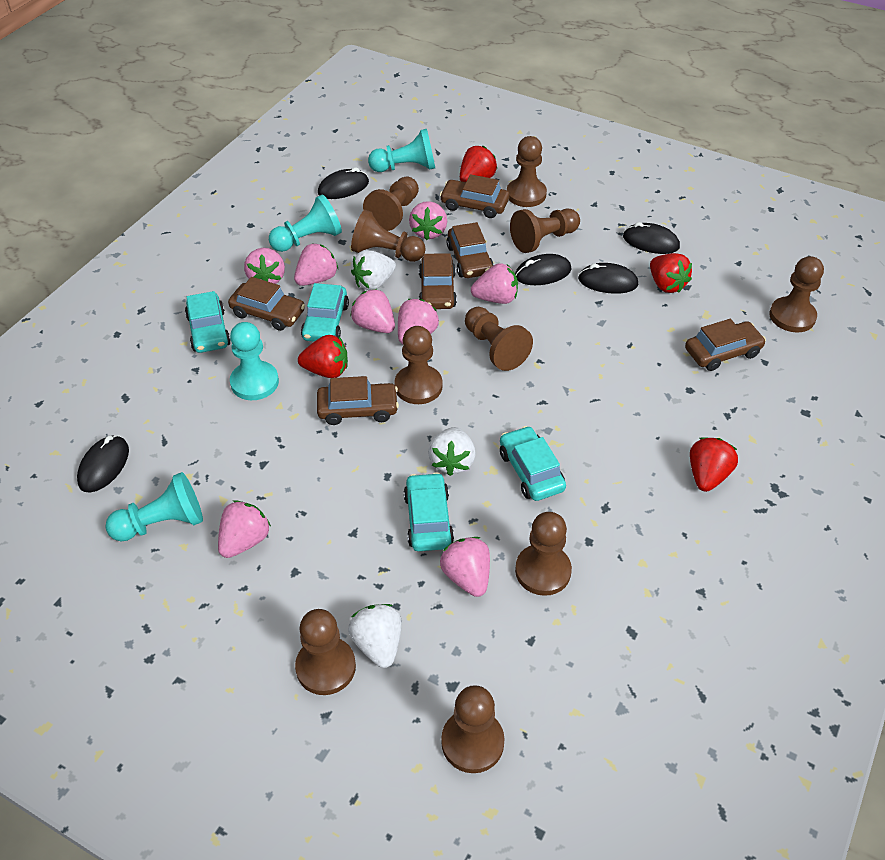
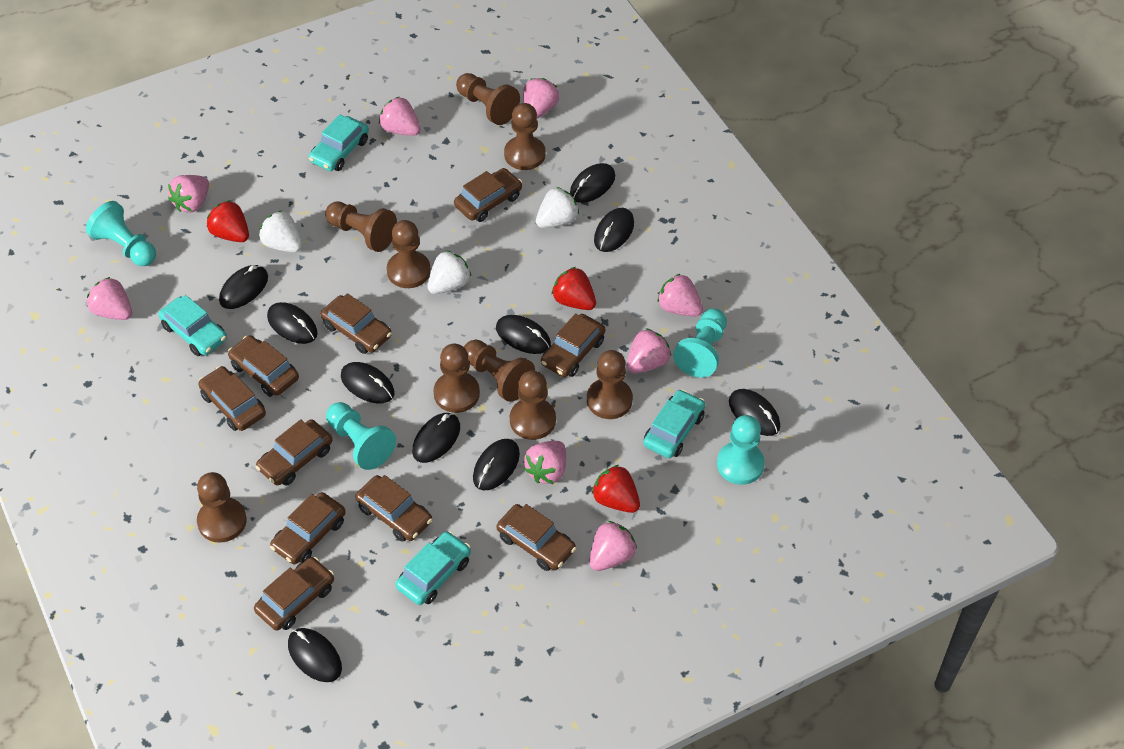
black mouse: [77,435,129,492] [318,167,369,199] [515,254,571,285] [578,263,638,294] [623,222,680,254] = 5 -> [219,265,268,309] [267,302,318,344] [288,628,342,682] [341,362,395,403] [412,413,460,463] [473,439,520,490] [496,315,551,354] [570,163,615,203] [594,208,634,252] [729,389,780,436] = 10
brown car: [228,277,305,331] [317,376,399,425] [419,253,457,309] [440,174,509,218] [447,222,494,278] [685,319,766,371] = 6 -> [198,366,266,431] [228,335,299,396] [254,557,334,631] [256,419,332,486] [270,492,346,564] [321,293,392,354] [355,475,432,542] [454,168,522,222] [496,504,576,571] [541,313,605,377] = 10
brown pawn: [295,609,356,695] [351,210,426,262] [363,177,419,231] [394,326,443,404] [441,685,505,773] [465,307,533,371] [507,136,547,207] [510,208,580,253] [515,512,572,596] [769,256,824,332] = 10 -> [197,472,247,543] [325,202,397,252] [387,220,431,288] [434,344,480,413] [456,73,520,125] [464,340,535,402] [504,103,546,170] [510,370,556,440] [587,350,633,419] = 9
red strawberry: [298,335,348,378] [460,146,497,182] [650,253,692,293] [690,437,738,492] = 4 -> [207,200,249,242] [552,267,596,310] [592,465,640,513] = 3

